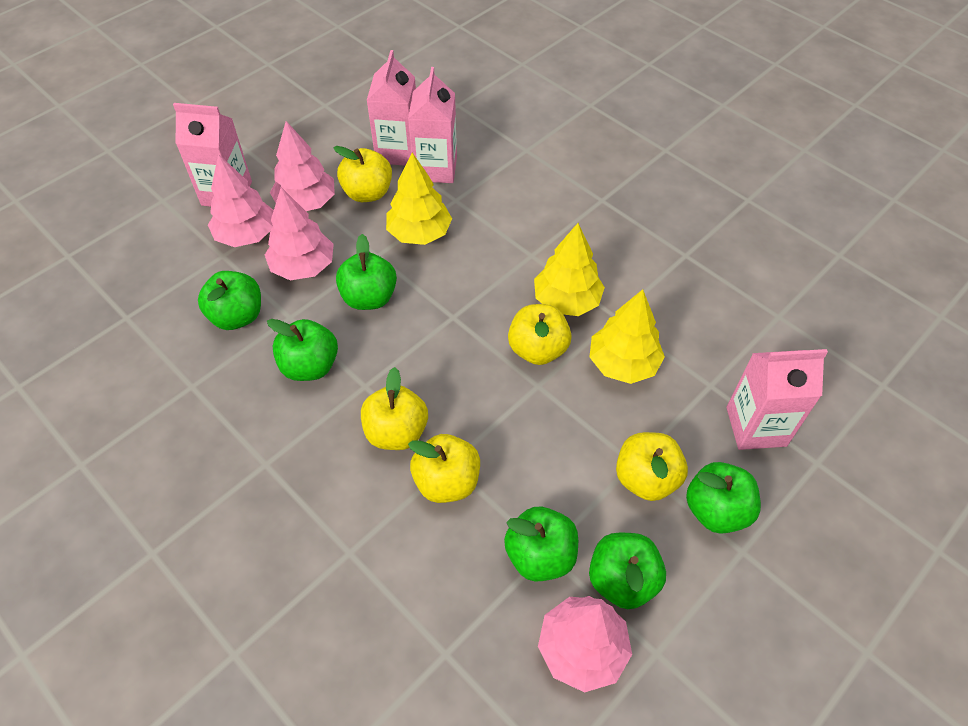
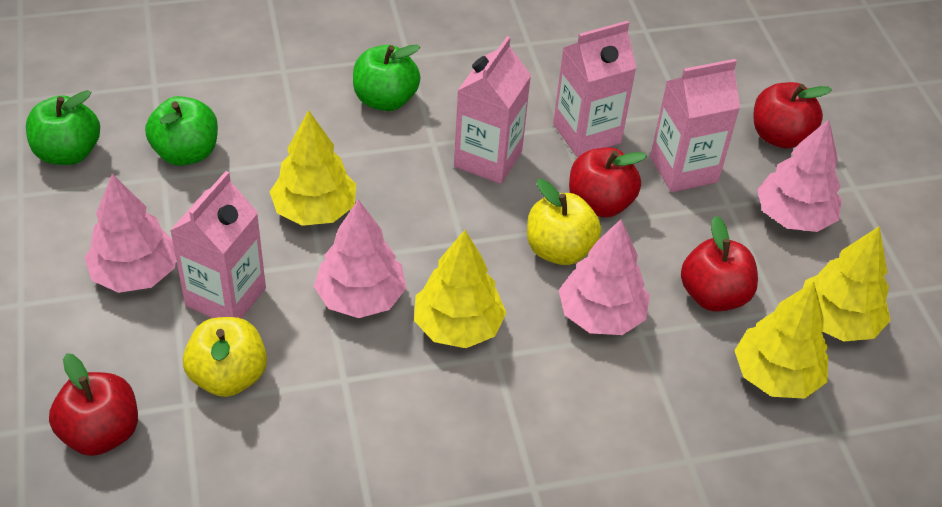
green apple: [198,271,261,330] [267,319,338,381] [336,234,397,310] [504,507,578,582] [589,533,666,609] [686,462,761,534] = 6 -> [26,90,100,165] [145,96,218,166] [353,45,420,111] = 3
red apple: none = 0 -> [49,353,138,456] [569,148,647,218] [681,216,758,312] [754,82,832,149] = 4
yellow apple: [333,146,392,202] [361,367,428,450] [408,434,480,503] [508,304,572,365] [616,432,688,501] = 5 -> [183,317,267,397] [527,179,601,265] = 2
yellow tree: [386,153,452,245] [534,223,605,316] [589,289,665,384] = 3 -> [270,110,356,226] [414,230,507,348] [734,282,828,399] [803,226,891,342] = 4

